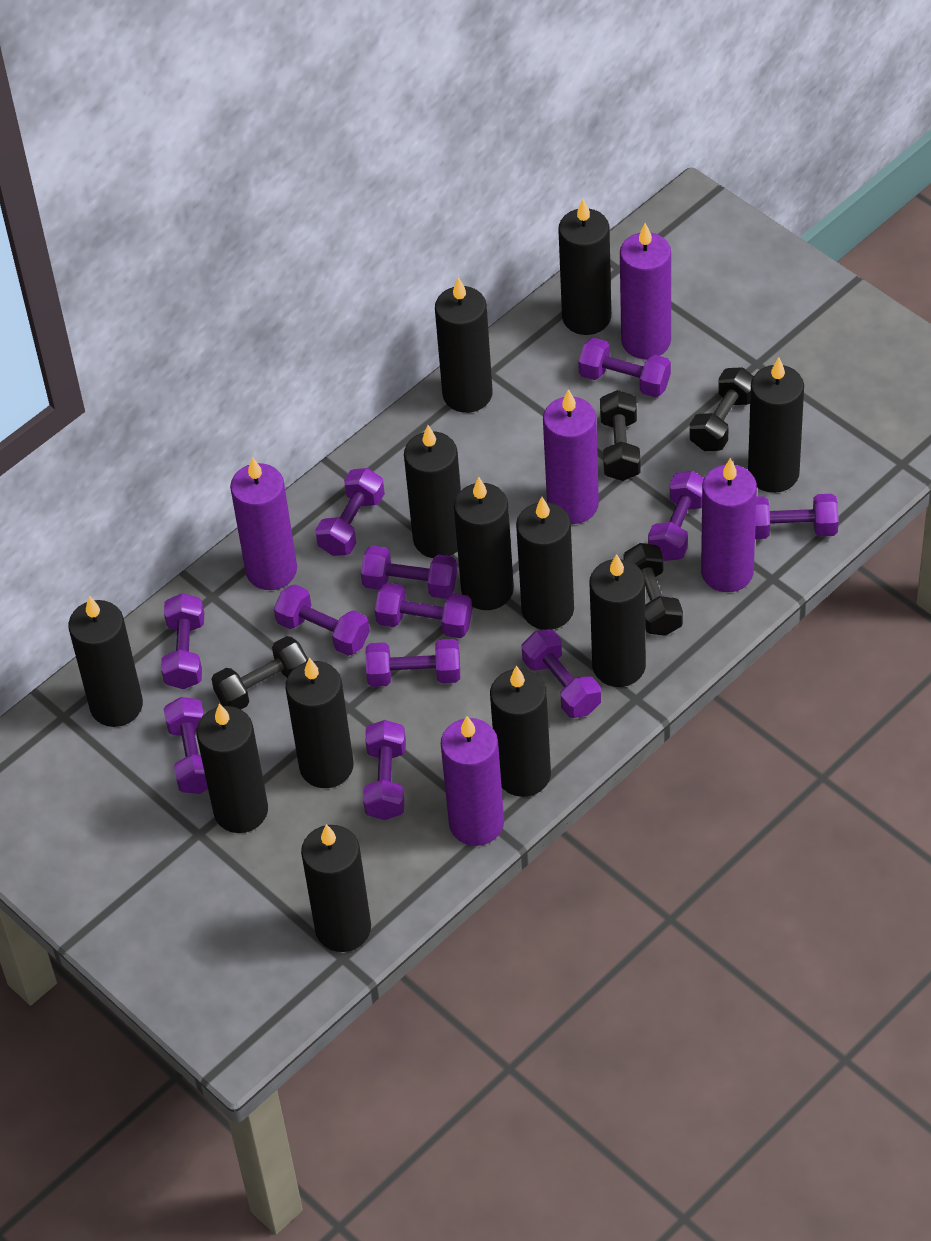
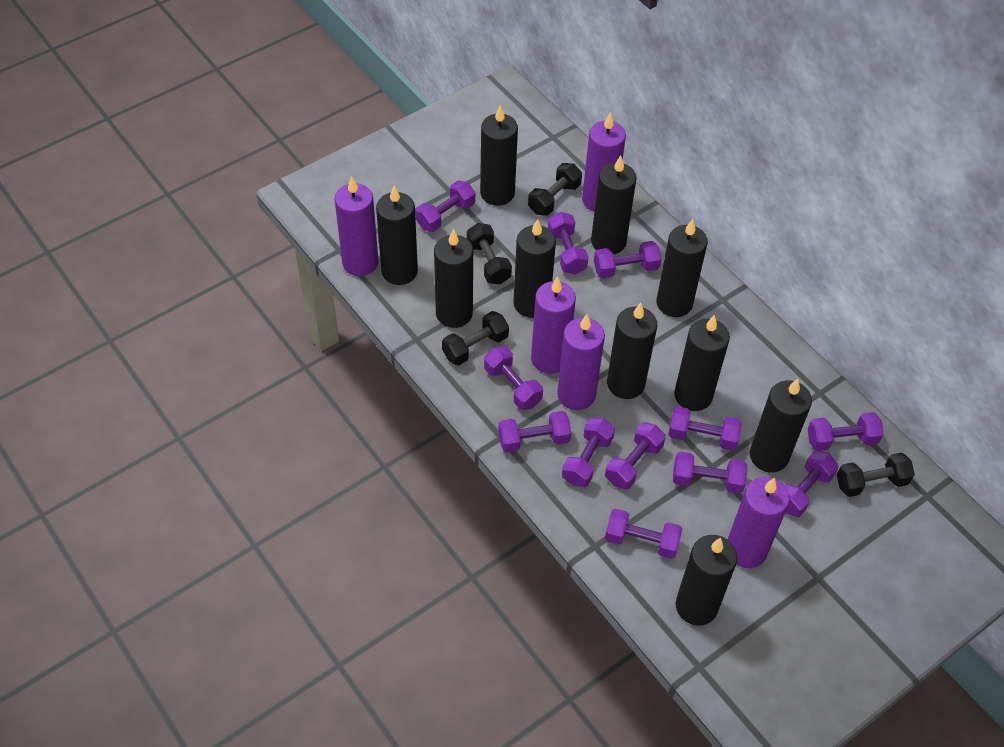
black candle: [68,596,143,727] [196,703,268,833] [286,658,353,788] [301,824,371,952] [404,425,461,558] [435,277,493,413] [454,477,514,610] [490,666,551,797] [516,497,574,630] [558,199,611,335] [590,554,646,687] [748,357,804,493] = 12 -> [376,186,418,285] [434,229,473,328] [480,105,518,206] [514,219,556,318] [591,155,637,254] [607,303,657,399] [656,219,708,317] [674,315,730,411] [676,535,737,626] [750,379,812,472] = 10

